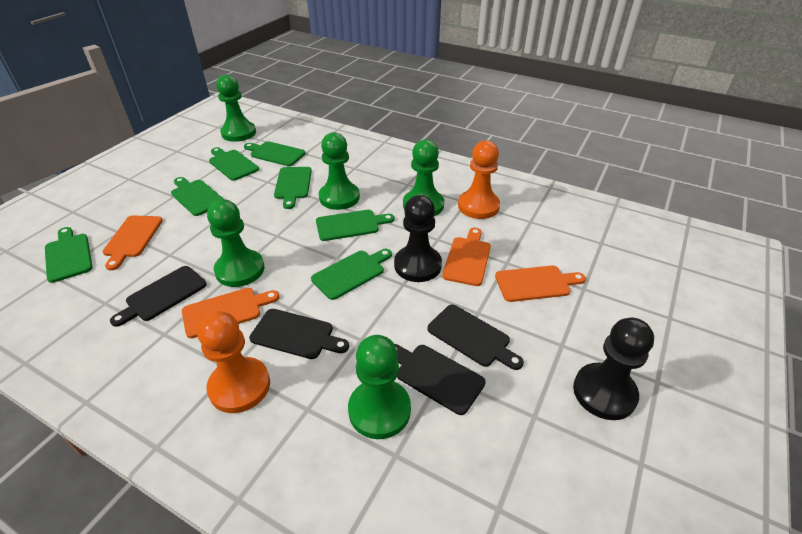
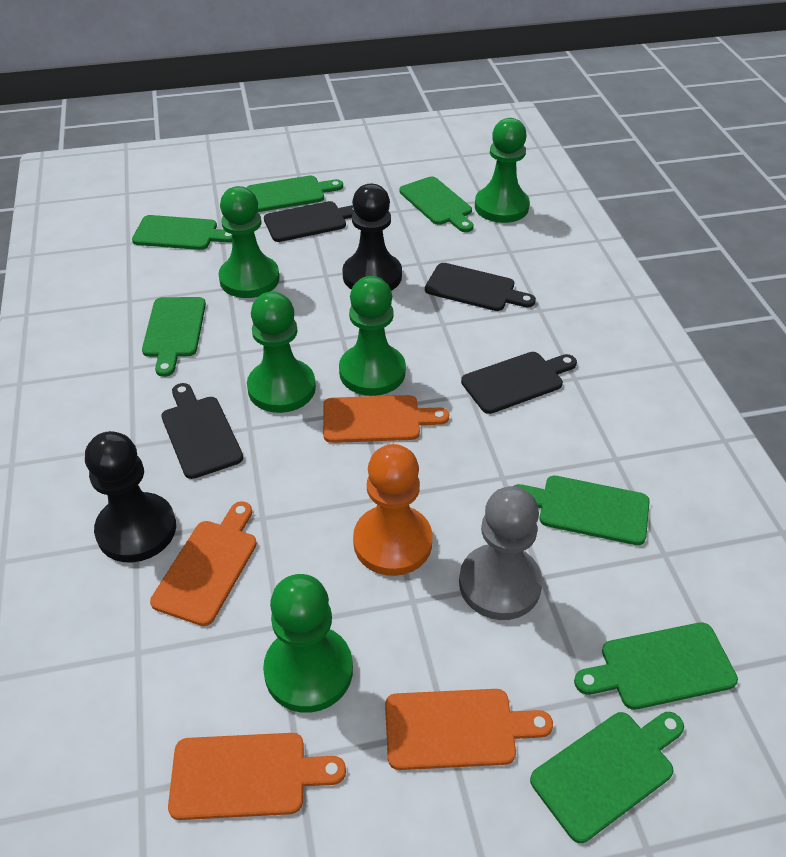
grey pawn: none = 0 -> [459,486,543,620] = 1
orange pawn: [197,311,270,413] [458,140,500,219] = 2 -> [353,444,433,576] = 1

